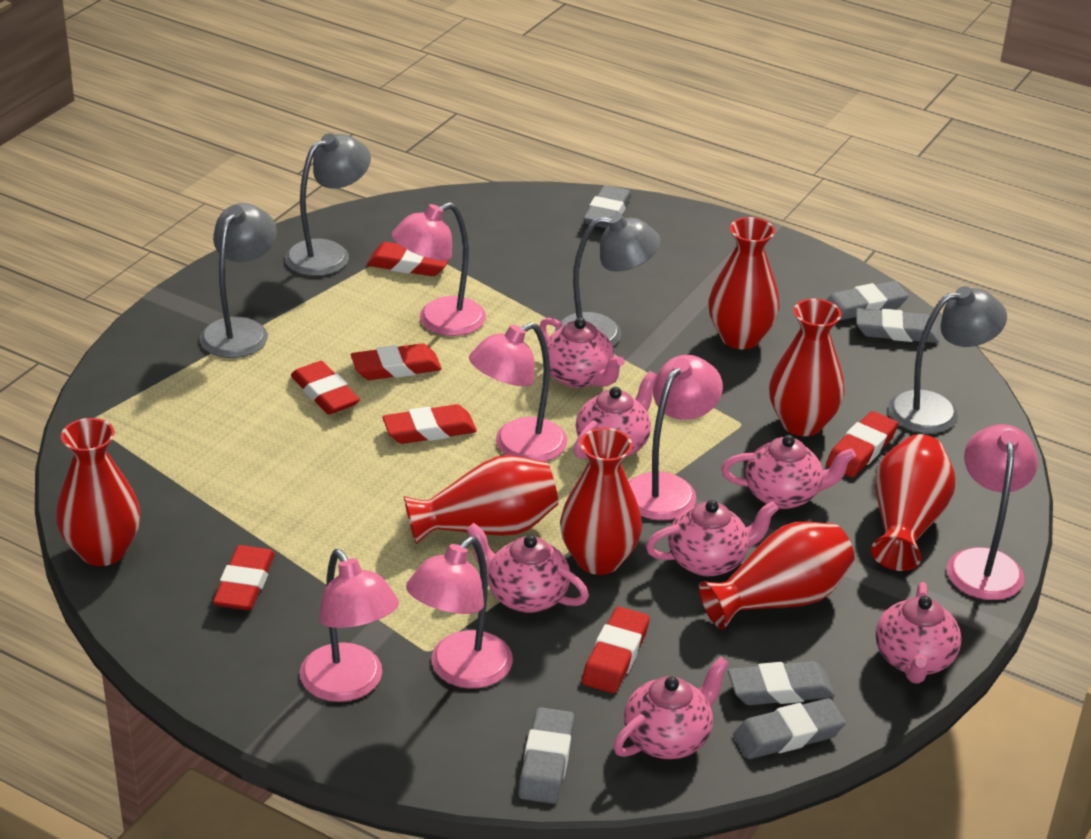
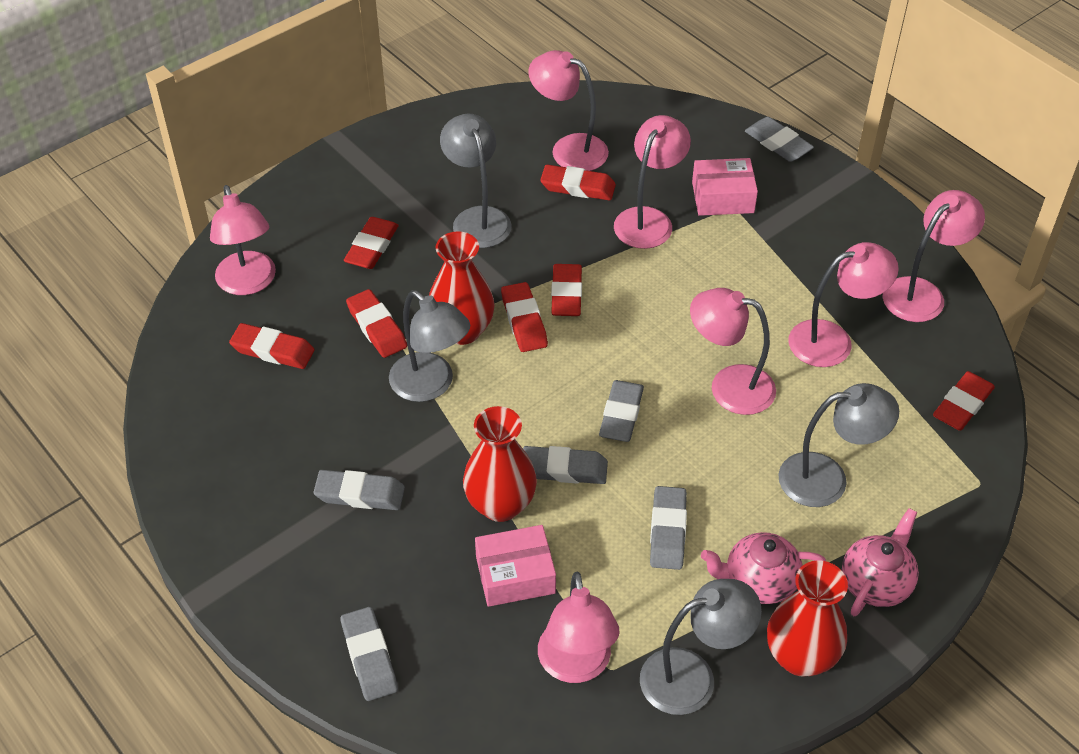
pink box: none = 0 -> [475,525,556,607] [692,158,758,216] = 2
pink lamp: [300,549,399,702] [391,202,486,336] [406,537,513,688] [469,322,567,462] [629,355,723,520] [947,424,1038,600] = 6 -> [210,185,276,295] [528,50,609,171] [538,572,620,683] [614,115,691,249] [690,288,776,415] [789,242,899,367] [883,190,985,322] = 7
pink teapot: [466,523,589,613] [539,318,625,388] [574,371,657,459] [613,657,729,759] [646,500,778,576] [721,435,856,509] [876,582,961,684] = 7 -> [701,532,826,604] [842,508,919,616] = 2
red vase: [56,418,141,566] [404,455,558,545] [560,428,642,575] [699,522,855,630] [708,217,780,349] [769,299,845,436] [871,434,955,571] = 7 -> [429,231,495,345] [463,406,537,522] [767,560,848,676] = 3

